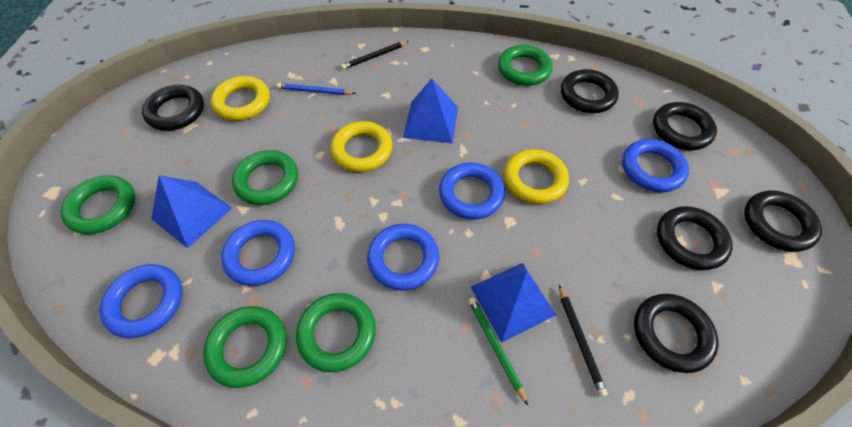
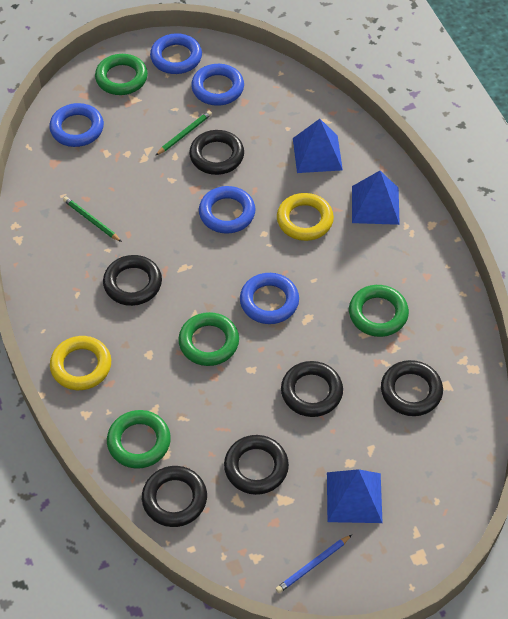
black pencil: [341,41,409,70] [559,285,608,397] = 2 -> none = 0
green pencil: [468,297,528,405] = 1 -> [63,196,122,242] [155,111,212,156] = 2
green ring: [60,175,135,234] [203,306,286,388] [232,150,298,205] [296,293,376,372] [498,45,553,86] = 5 -> [95,54,148,95] [107,410,171,469] [178,312,239,366] [349,285,409,337] = 4
yellow ring: [211,76,270,121] [330,121,393,172] [504,149,569,204] = 3 -> [50,336,111,390] [277,193,334,241] = 2

